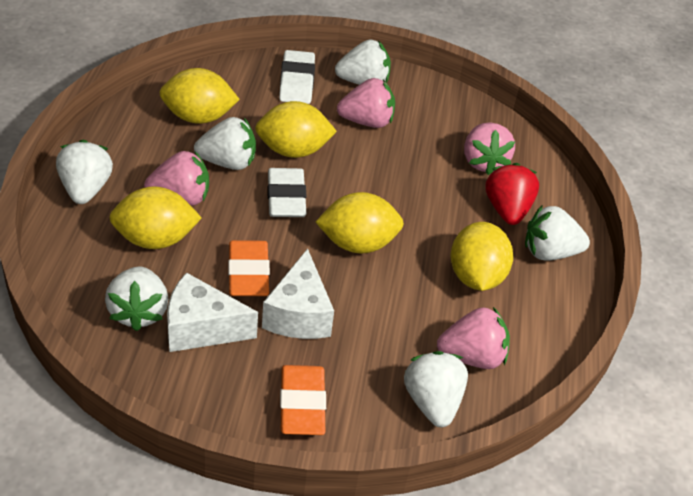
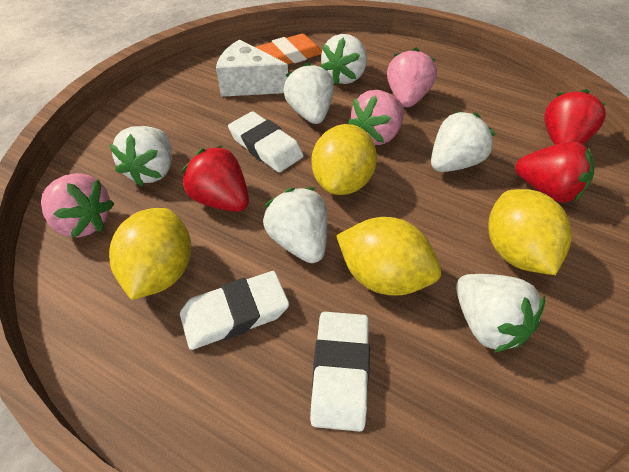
orange eraser: [228,240,270,296] [280,365,326,435] = 2 -> [255,34,322,64] = 1
pink strawberry: [144,151,209,206] [337,78,395,128] [437,307,510,369] [464,122,515,175] = 4 -> [41,173,115,238] [348,90,404,145] [387,48,437,107] = 3
red strawberry: [485,163,539,225] = 1 -> [182,145,249,212] [516,141,594,203] [544,89,606,145] = 3
white cheese: [167,272,258,352] [262,248,334,339] = 2 -> [216,39,288,97] = 1
white eraser: [267,168,307,217] [279,50,315,104] = 2 -> [180,271,289,350] [228,111,304,172] [310,312,370,432] = 3
yellow lemon: [109,186,202,249] [159,68,240,124] [255,101,337,158] [316,192,404,254] [450,222,513,291] = 5 -> [109,208,191,300] [312,124,377,195] [336,217,441,296] [488,189,572,275] = 4

